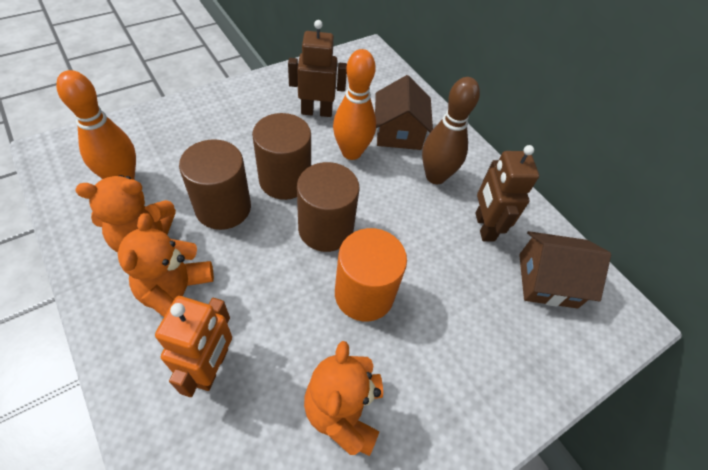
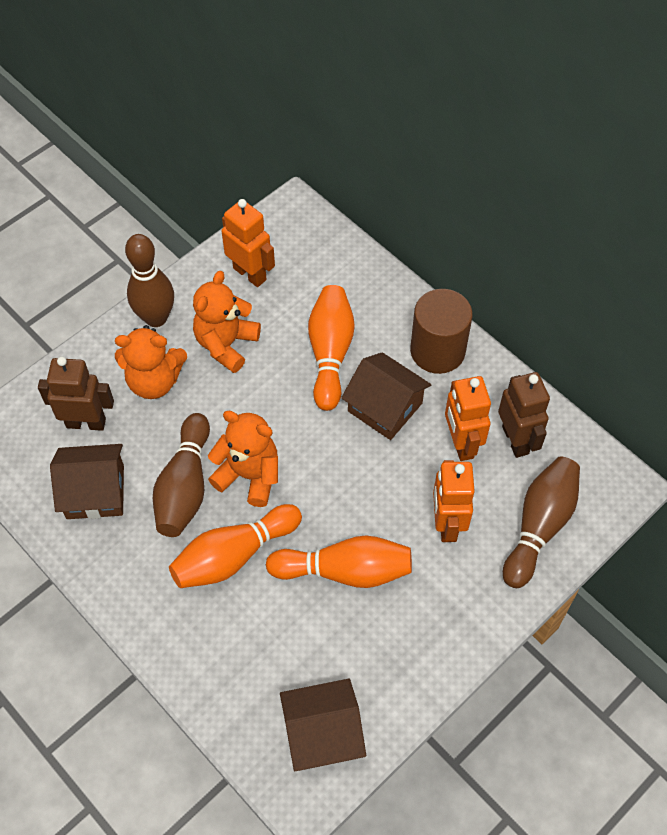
brown bowling pin: [422,77,480,184] = 1 -> [125,234,174,327] [153,413,210,537] [503,456,580,588] = 3
brown cylinder: [179,139,251,230] [252,113,311,200] [297,162,360,252] = 3 -> [410,289,473,374] = 1
brown house: [375,75,433,150] [519,231,611,309] = 2 -> [50,444,124,519] [280,679,366,771] [341,352,431,440] = 3
orange bowling pin: [56,70,136,180] [333,49,376,160] = 2 -> [169,504,302,588] [266,535,412,588] [308,285,355,411] = 3
orange cylinder: [335,228,407,321] = 1 -> none = 0
orange robot: [155,296,232,397] = 1 -> [222,199,275,287] [433,460,475,542] [445,376,491,461] = 3

